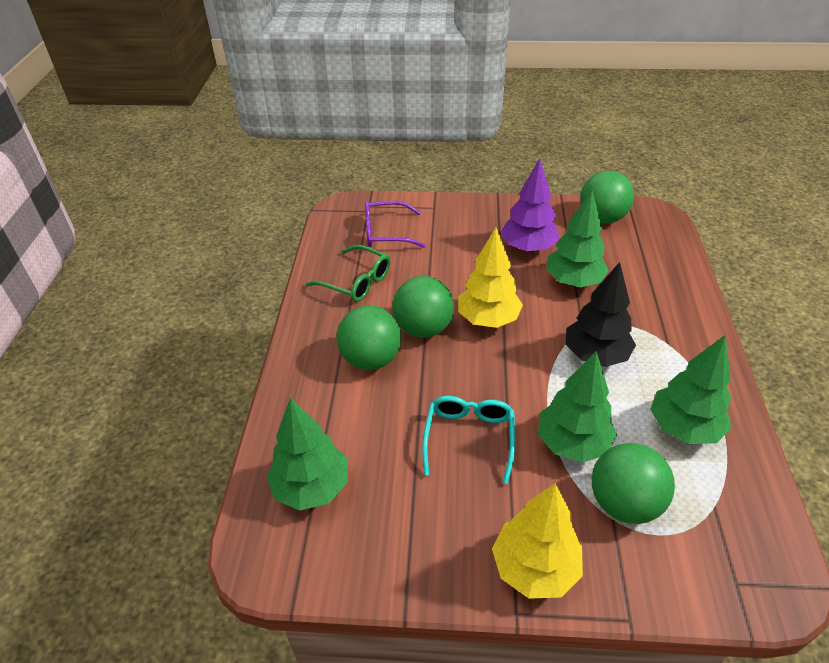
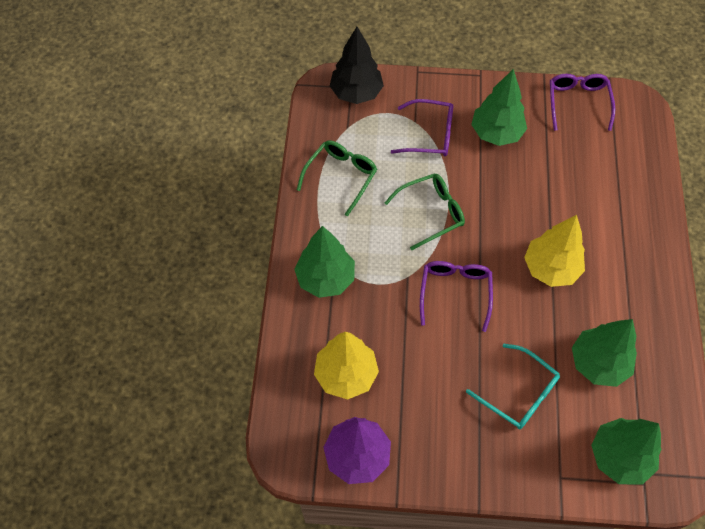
green ball: [337,305,401,370] [392,276,454,338] [580,171,634,224] [592,443,675,524] = 4 -> none = 0
green glasses: [306,245,391,302] = 1 -> [297,140,377,216] [384,174,465,250] = 2
purple glasses: [365,201,426,248] = 1 -> [391,99,453,156] [420,261,493,332] [550,74,615,131] = 3

